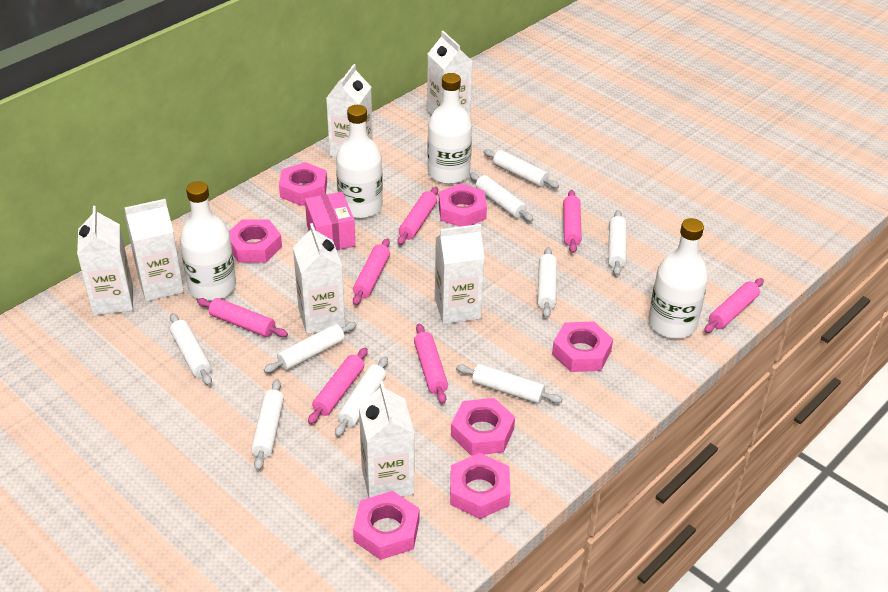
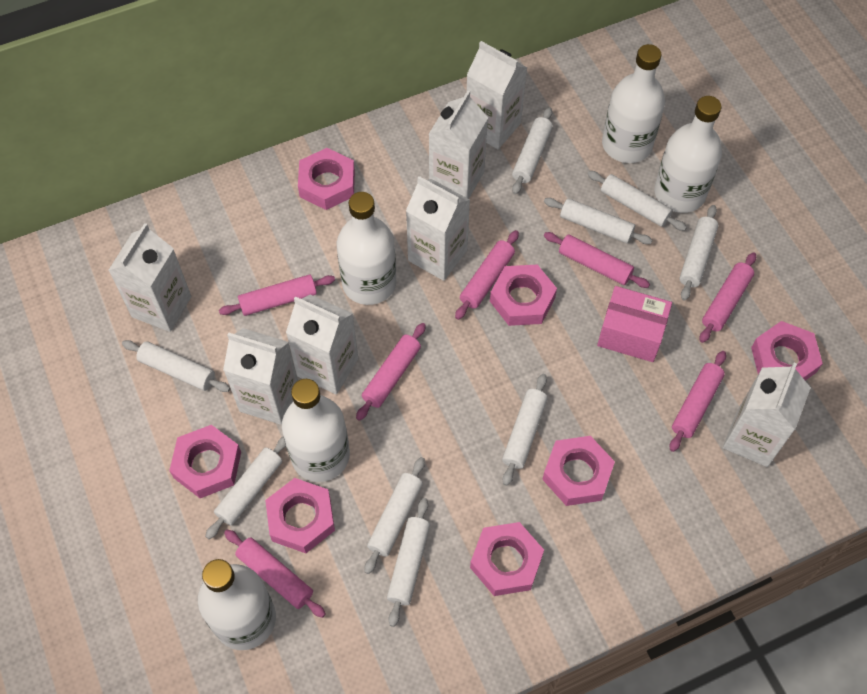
white bottle: [180,181,236,301] [336,105,383,218] [427,73,472,184] [648,218,708,339] = 4 -> [198,559,276,650] [282,379,350,482] [337,192,396,305] [602,44,665,163] [654,96,722,213] = 5

